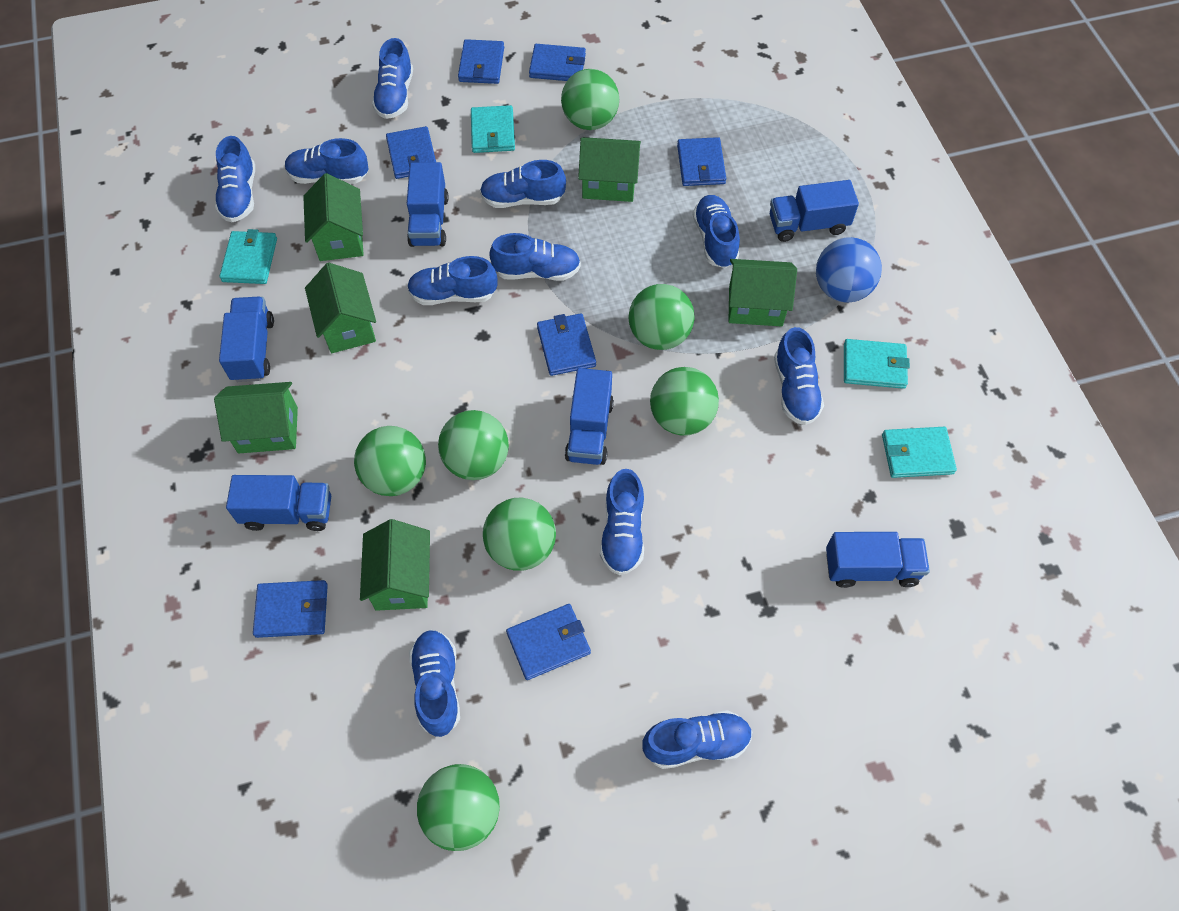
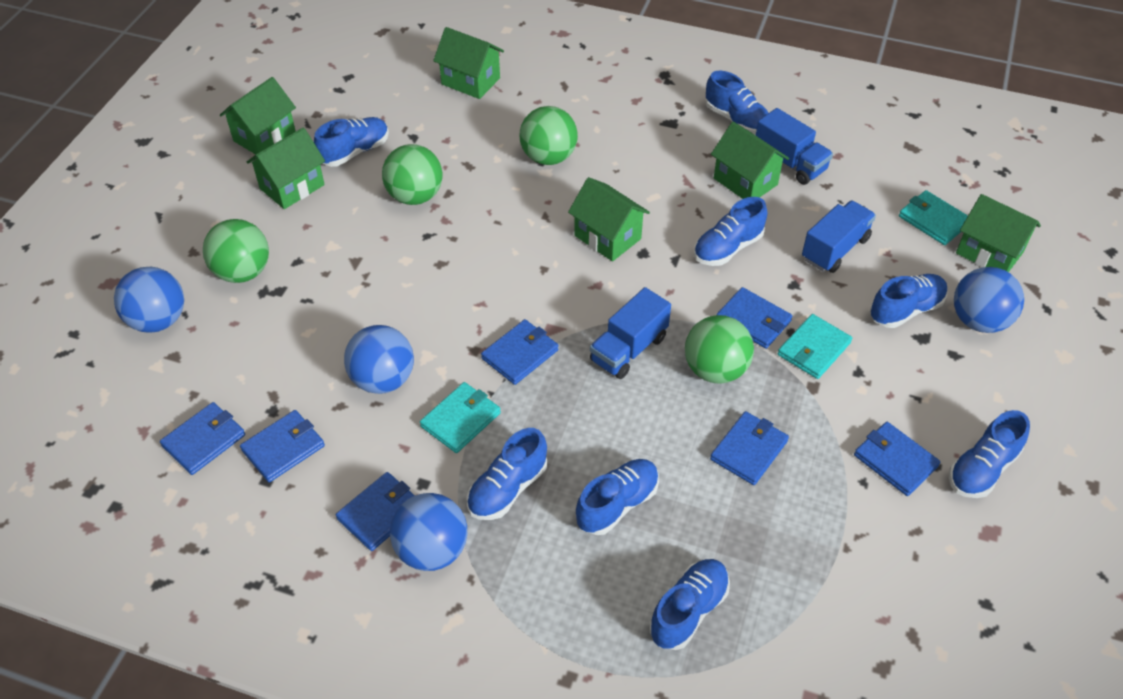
blue ball: [816,237,882,302] = 1 -> [114,267,184,333] [344,325,414,394] [390,493,467,571] [954,267,1024,333] = 4
blue shoe: [215,136,255,222] [285,138,368,184] [372,38,413,119] [407,256,498,305] [409,630,460,737] [480,160,566,208] [489,233,581,281] [600,469,644,575] [642,710,752,769] [693,195,740,268] [774,327,824,425] = 11 -> [314,117,389,167] [467,428,547,520] [576,459,659,535] [649,559,730,650] [694,197,767,266] [706,71,769,134] [870,274,948,328] [949,410,1030,498] = 8
blue truck: [219,297,274,382] [226,475,331,531] [407,162,449,247] [565,368,614,465] [770,180,859,242] [826,532,930,588] = 6 -> [590,287,671,379] [756,108,833,185] [802,200,876,273] = 3
green ball: [354,426,426,496] [417,764,500,851] [438,410,509,480] [483,498,556,571] [561,69,619,130] [629,284,695,350] [650,367,719,436] = 7 -> [203,219,269,283] [382,144,443,205] [520,106,578,165] [685,315,754,384] = 4
turquoise wallet: [219,229,277,284] [471,105,515,153] [844,339,910,389] [882,427,957,478] = 4 -> [420,382,501,453] [777,314,852,379] [899,190,968,245] = 3

